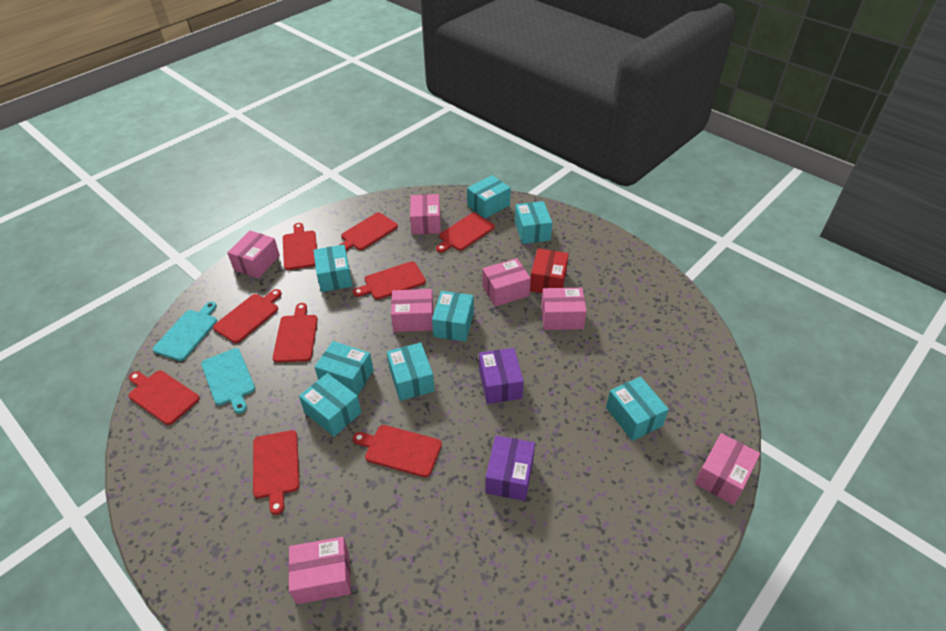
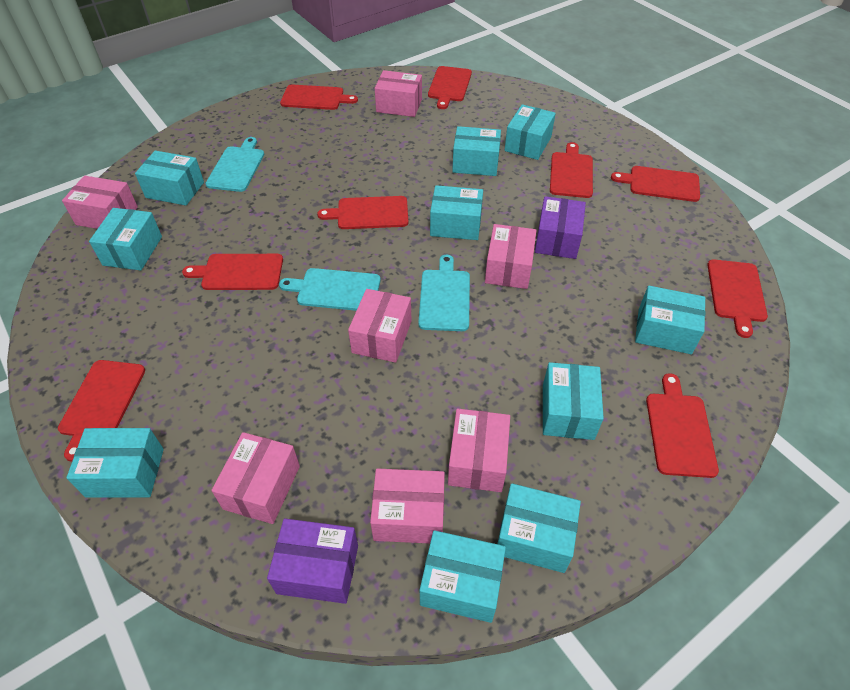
red box: [530,248,569,293] = 1 -> none = 0
turquoise box: [299,373,362,437] [313,244,352,292] [315,341,373,396] [387,343,435,401] [432,291,474,342] [467,175,511,219] [515,201,552,244] [606,377,669,441] = 8 -> [66,428,164,498] [89,208,162,271] [135,151,204,206] [420,530,506,623] [430,185,483,240] [452,126,501,176] [497,483,581,573] [505,104,556,160] [543,362,604,440] [635,286,705,354] = 10
turquoise cutting board: [153,302,217,361] [201,348,255,414] = 2 -> [205,137,264,192] [279,268,381,311] [418,255,470,331] = 3

